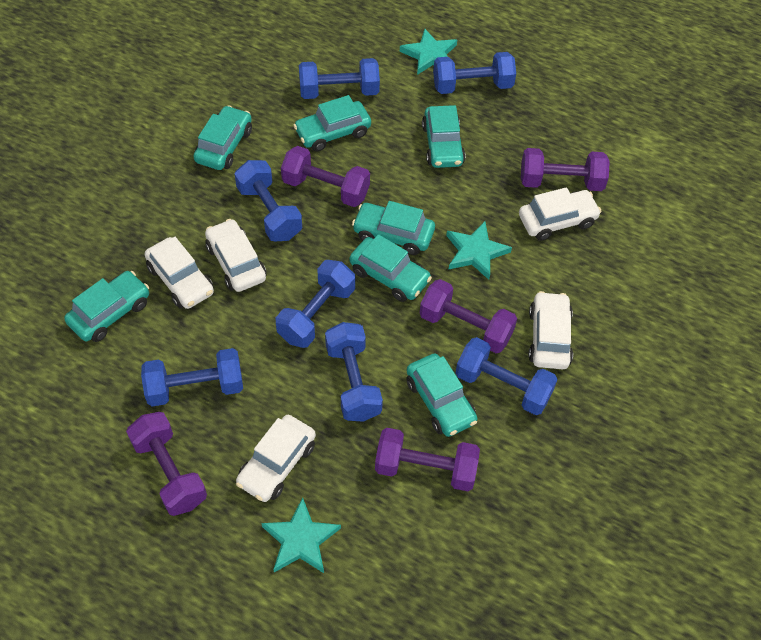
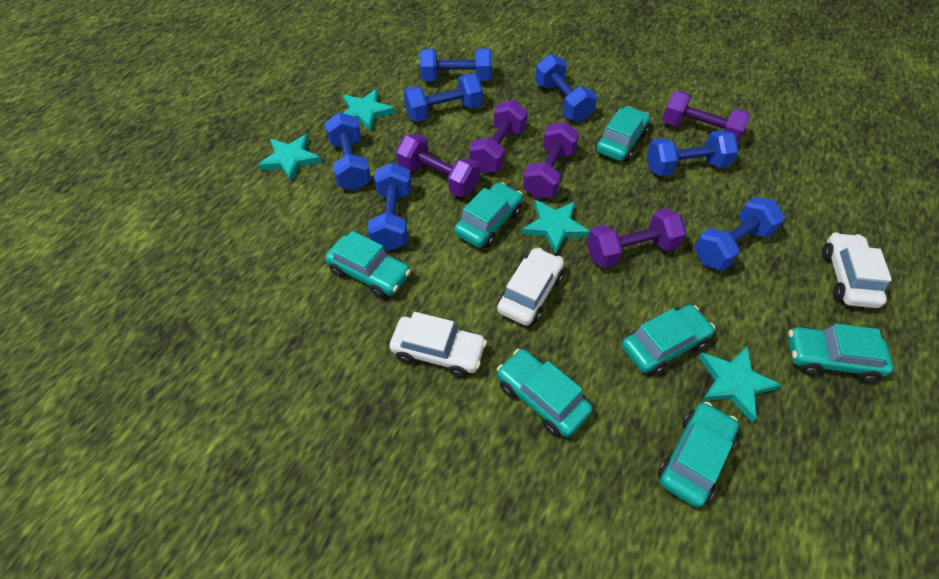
turquoise star: [261,497,341,573] [400,28,457,75] [446,221,512,280] = 3 -> [258,134,322,182] [343,89,395,132] [522,200,590,254] [699,346,781,422] = 4
white car: [144,237,214,309] [205,219,266,292] [236,415,316,502] [519,187,601,241] [528,291,573,369] = 5 -> [389,312,487,377] [497,247,564,326] [822,232,892,308] = 3

